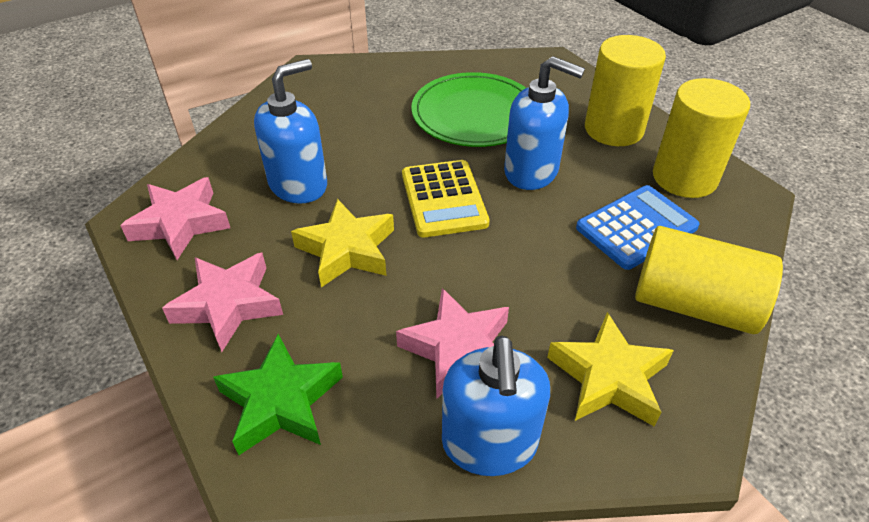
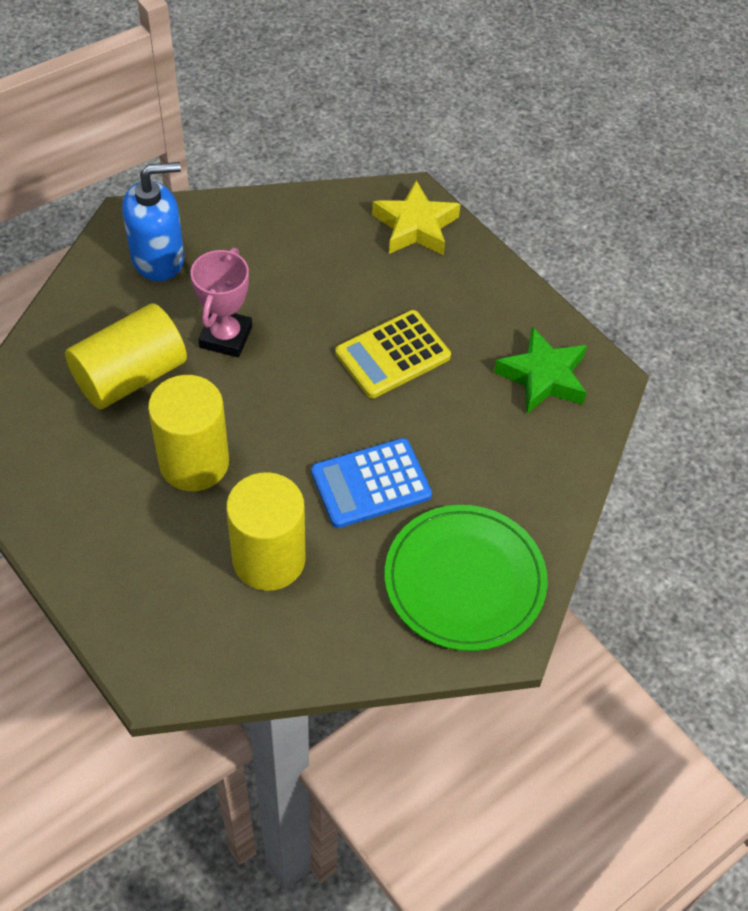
blue soap dispenser: [254,59,327,204] [442,336,550,476] [504,56,585,190] = 3 -> [122,162,184,281] = 1
pink star: [120,177,230,260] [162,253,283,352] [396,288,509,399] = 3 -> none = 0
pink trophy: none = 0 -> [191,248,252,357] = 1
yellow star: [291,199,394,287] [547,312,674,427] = 2 -> [372,180,461,256] = 1

